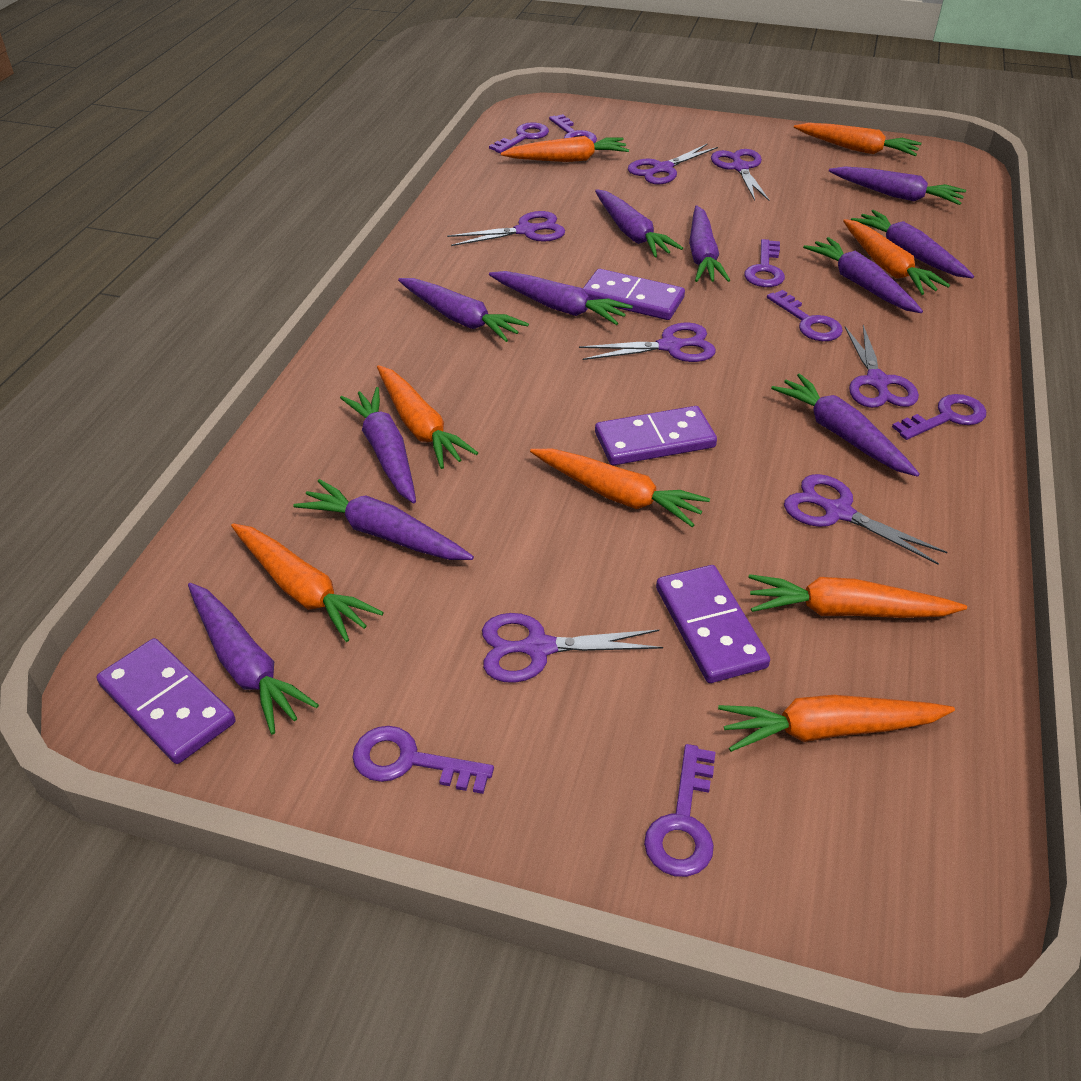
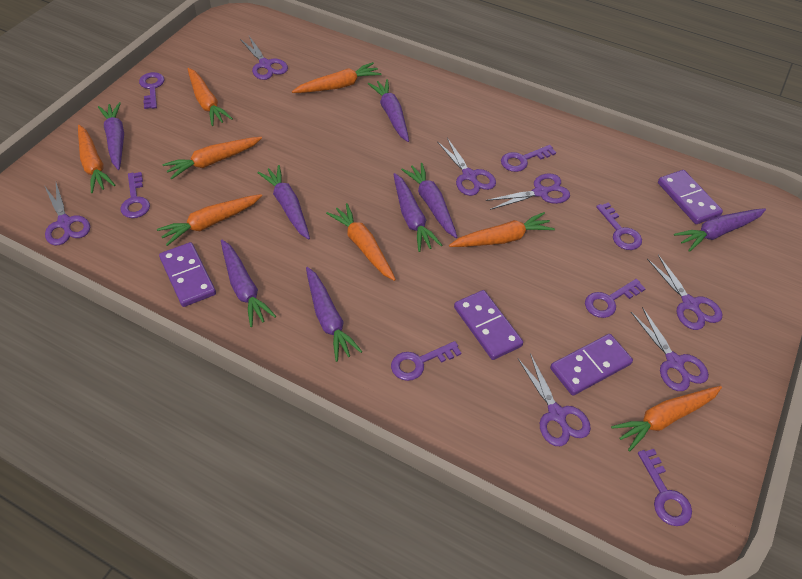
purple carrot: [188,583,319,734] [293,479,474,560] [340,387,416,503] [398,278,529,342] [489,271,633,325] [595,189,683,258] [689,205,730,282] [771,373,920,477] [803,237,923,313] [829,166,966,205] [851,210,974,278] = 11 -> [98,102,124,170] [221,240,276,327] [257,165,310,240] [306,267,362,362] [368,79,409,142] [394,173,442,252] [401,163,457,238] [674,208,766,252] = 8

